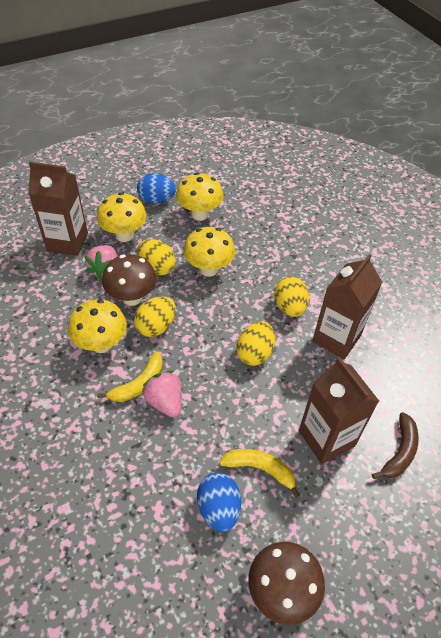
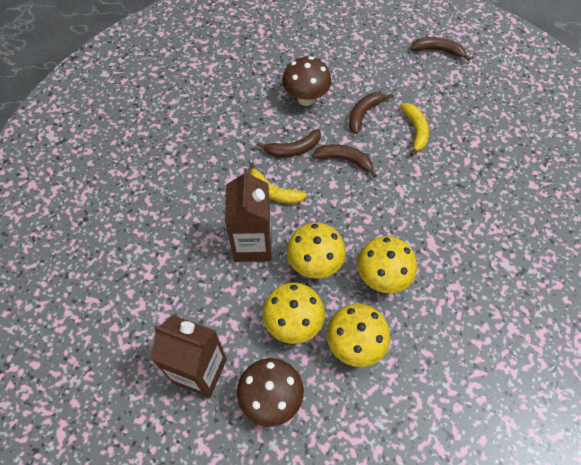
blue egg: [137,174,176,203] [197,473,241,532] = 2 -> none = 0
brown banana: [372,412,419,479] = 1 -> [257,129,321,157] [313,144,377,178] [349,92,394,134] [410,37,471,61] = 4
brown carton: [28,162,88,256] [299,357,379,464] [312,254,382,359] = 3 -> [150,315,227,398] [225,168,272,262] = 2
pink strawberry: [84,245,118,280] [142,370,182,417] = 2 -> none = 0
yellow egg: [134,296,176,337] [137,239,176,276] [236,321,275,366] [274,277,309,317] = 4 -> none = 0

